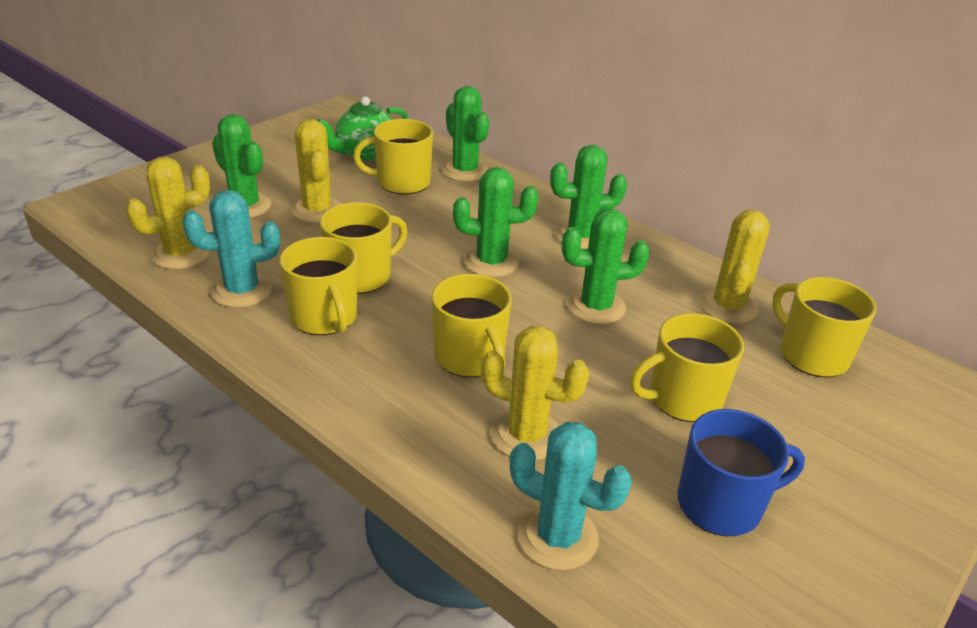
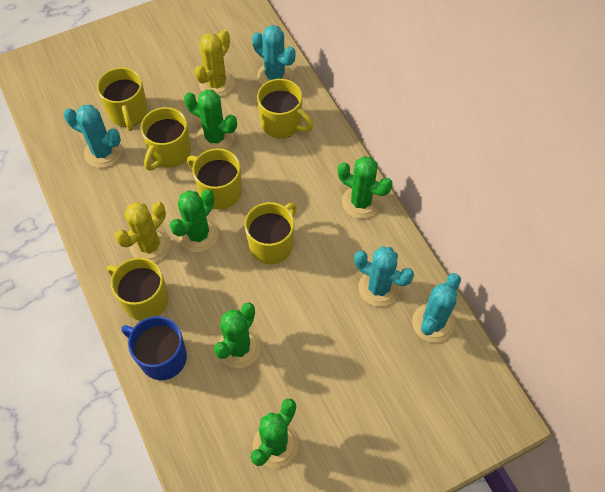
green teapot: [317,96,408,161] = 1 -> none = 0
turquoise cactus: [182,190,280,308] [510,421,632,570] = 2 -> [64,105,122,168] [252,25,296,85] [354,246,414,307] [412,273,461,343] = 4
yellow cactus: [126,156,210,269] [291,119,342,223] [481,326,589,460] [700,210,770,324] = 4 -> [115,202,170,262] [194,29,234,97] = 2

